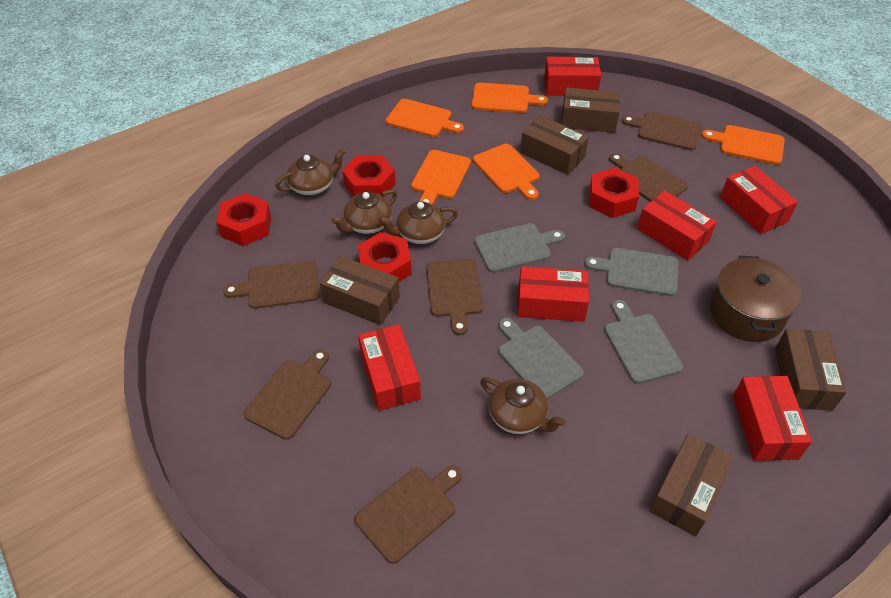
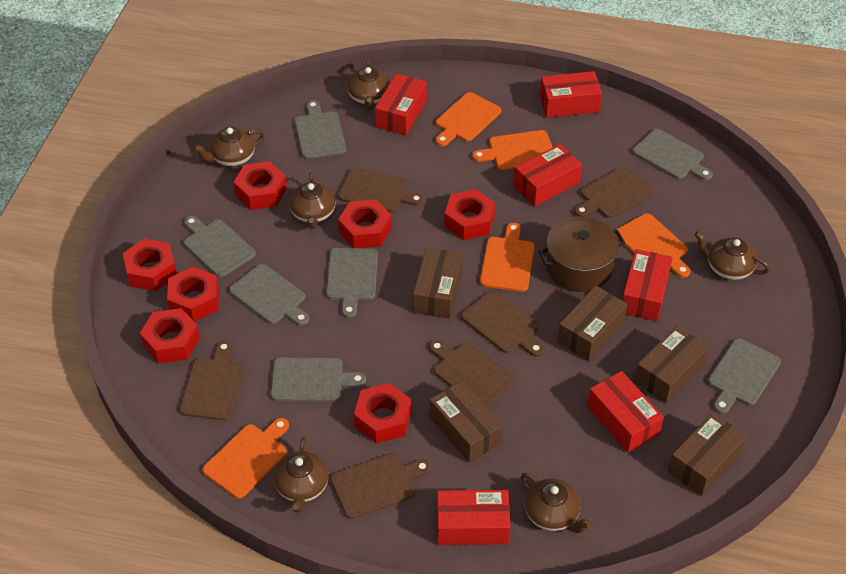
brown teapot: [275,148,345,196] [331,190,397,234] [378,201,458,244] [480,377,566,434] = 4 -> [193,127,265,166] [274,437,328,513] [289,172,336,229] [347,60,390,109] [521,473,592,533] [695,231,770,280] = 6
grey cutting board: [474,223,565,273] [499,318,584,399] [585,248,678,296] [605,300,683,384] = 4 -> [183,216,256,277] [229,264,309,326] [271,357,366,402] [294,100,346,159] [326,248,378,318] [632,129,713,181] [708,338,781,414] = 7
red nut: [217,193,271,246] [342,155,396,197] [358,232,412,282] [589,168,639,218] = 4 -> [123,239,177,291] [140,308,200,363] [167,267,219,322] [234,161,287,210] [338,199,392,248] [354,383,411,444] [444,189,495,240] = 7

